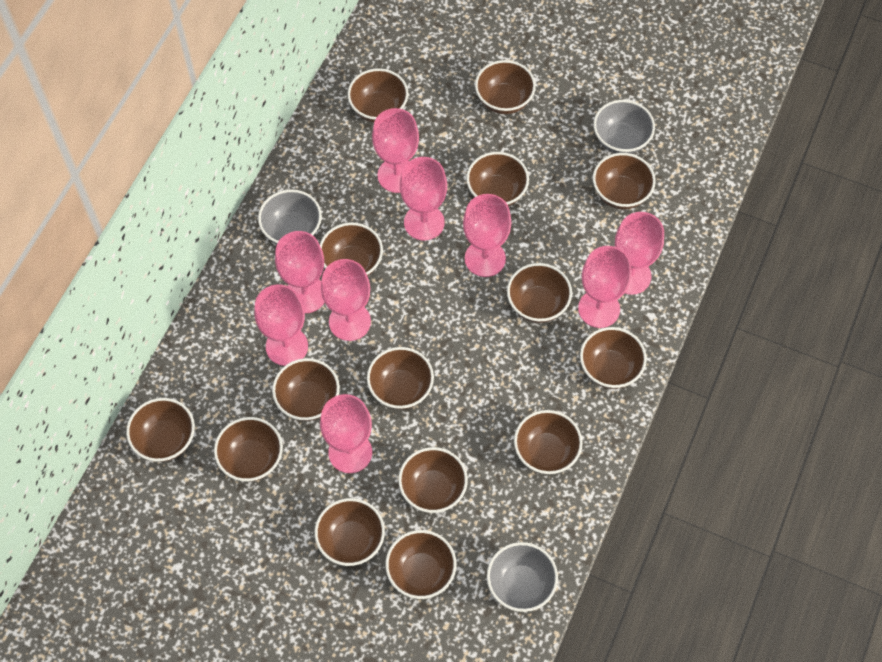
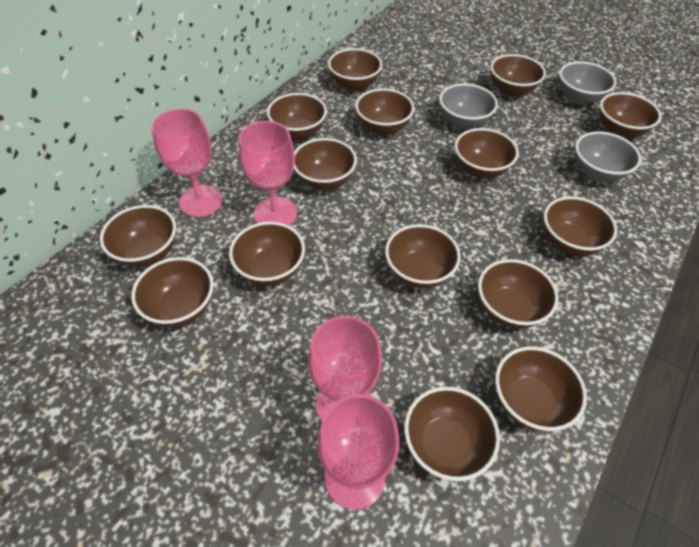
pink goblet: [254,284,308,366] [275,231,325,313] [320,394,372,473] [321,259,371,341] [372,108,419,193] [400,157,447,240] [463,194,511,277] [578,246,632,328] [615,212,664,295] = 9 -> [151,108,223,217] [239,121,297,226] [308,316,382,421] [317,394,399,510] = 4

